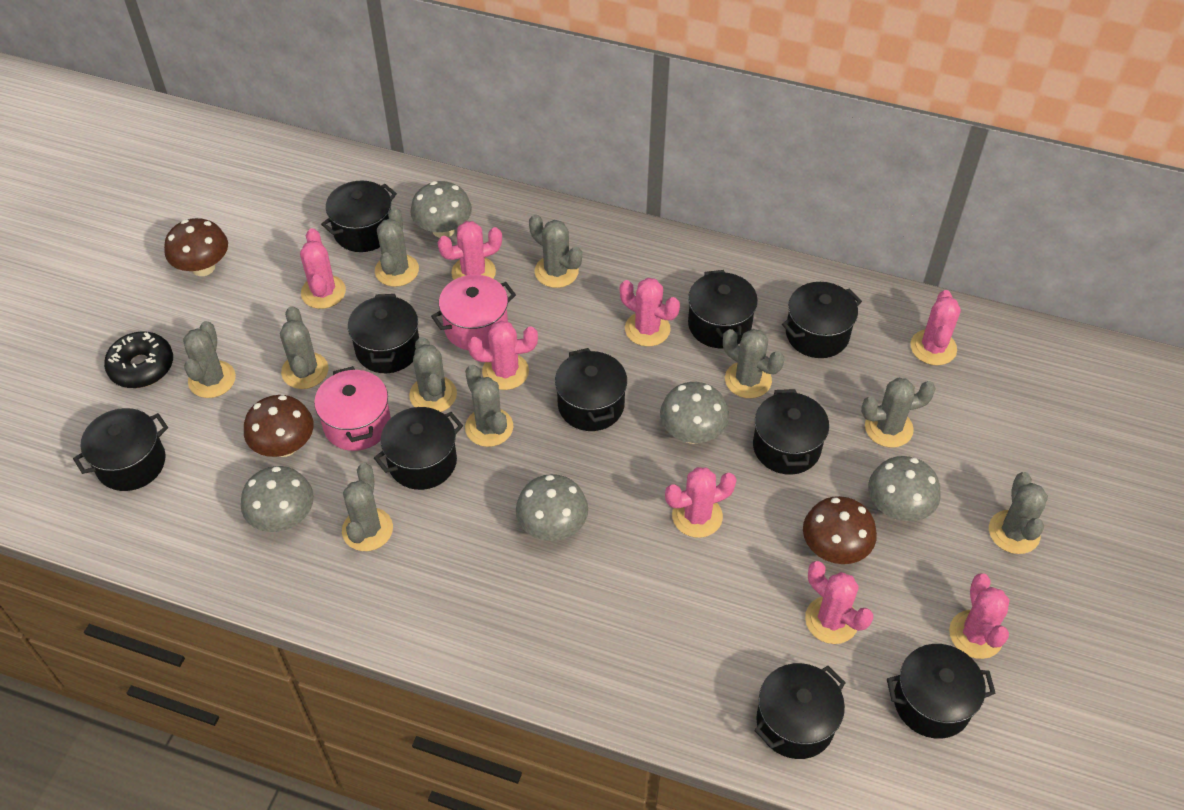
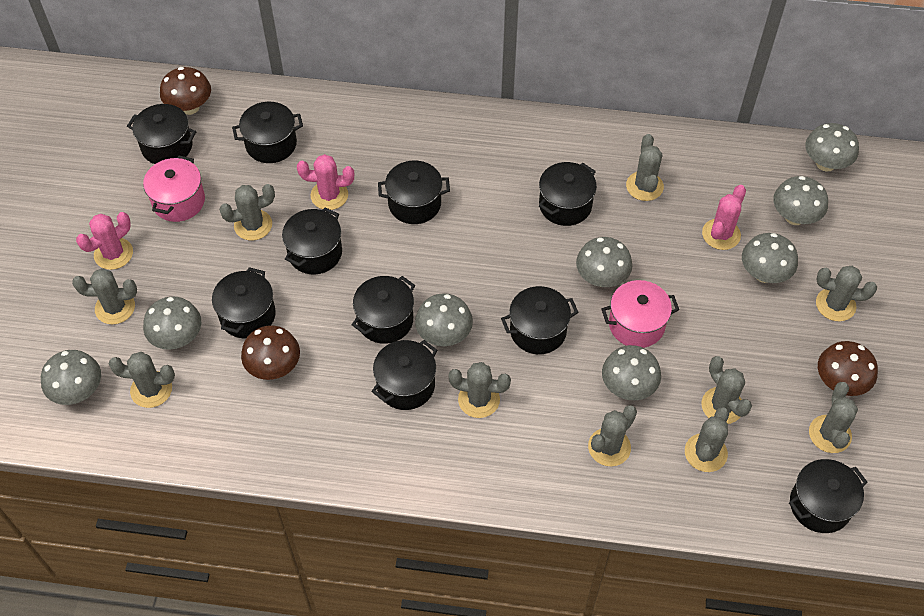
black donut: [104,331,173,388] = 1 -> none = 0
grey mushroom: [241,466,314,532] [410,181,472,238] [516,474,588,541] [660,382,729,444] [868,456,941,522] = 5 -> [41,350,101,405] [143,296,201,350] [415,293,473,346] [576,237,632,287] [602,345,661,400] [742,233,798,283] [773,176,828,225] [805,123,859,172] = 8
pink cactus: [300,228,346,309] [438,221,502,280] [468,320,538,390] [620,278,680,347] [665,467,736,538] [805,561,873,644] [910,290,961,365] [949,573,1010,659] = 8 -> [76,212,133,270] [297,154,354,210] [702,185,746,250] = 3

